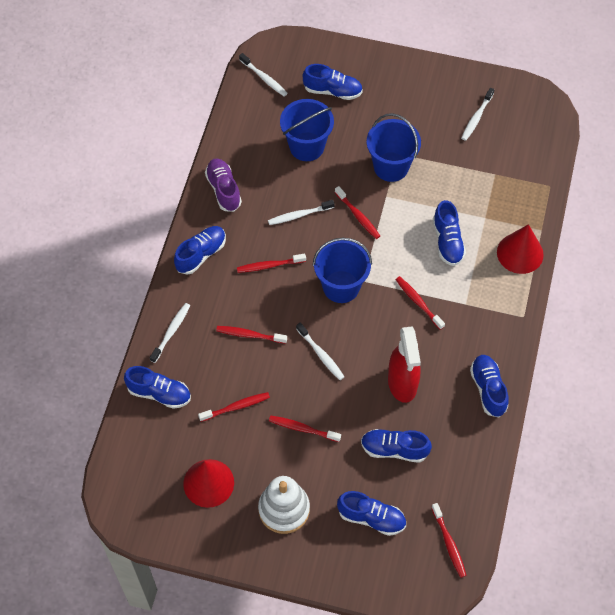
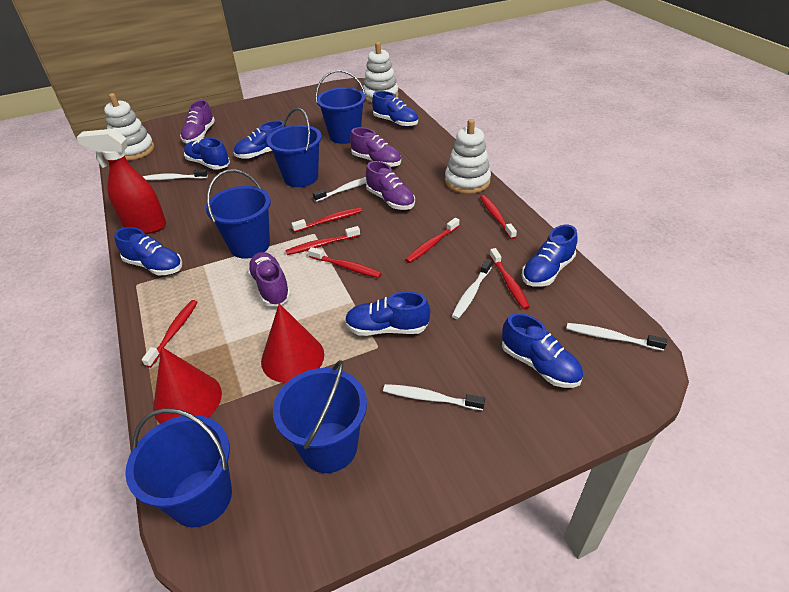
blue bucket: [280,99,334,161] [313,238,372,303] [367,113,421,182] = 3 -> [125,408,232,527] [206,169,271,259] [267,108,322,187] [273,360,367,473] [315,70,366,144] = 5
purple shoe: [205,158,242,212] = 1 -> [180,100,215,144] [247,252,291,306] [350,127,401,167] [366,161,415,210] = 4
white stacking toy: [258,476,310,534] = 1 -> [104,93,154,161] [363,42,399,103] [445,119,491,194] = 3

